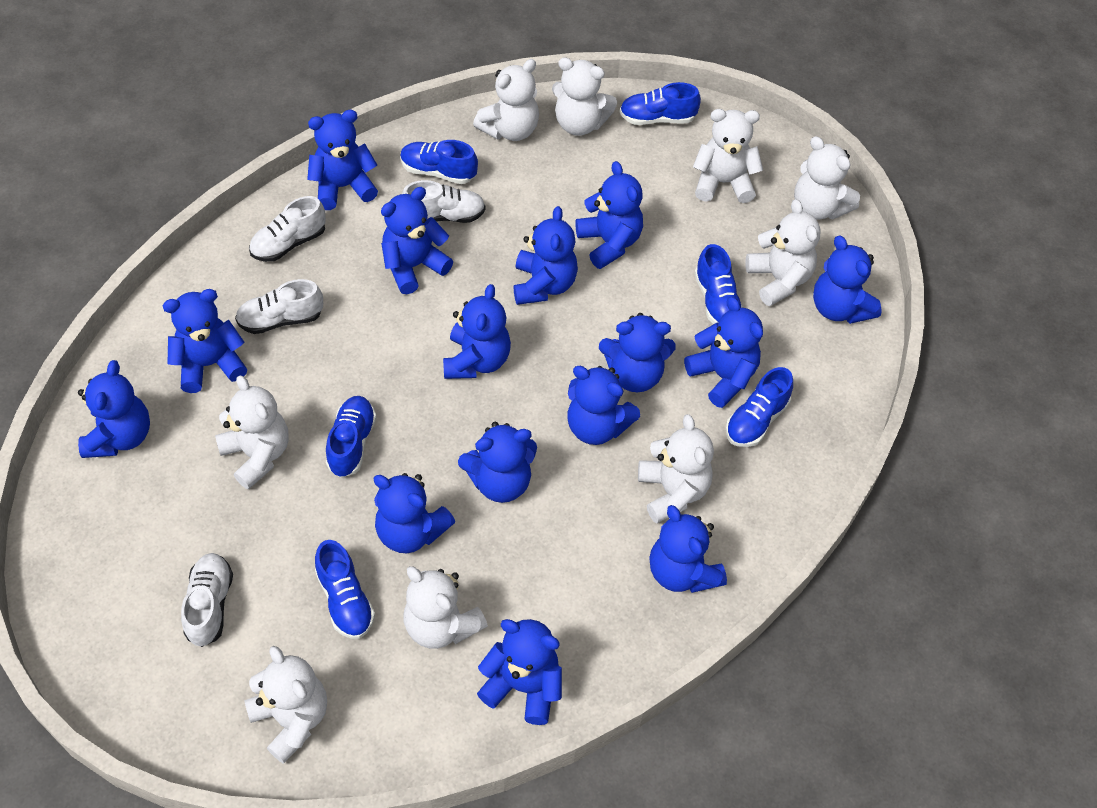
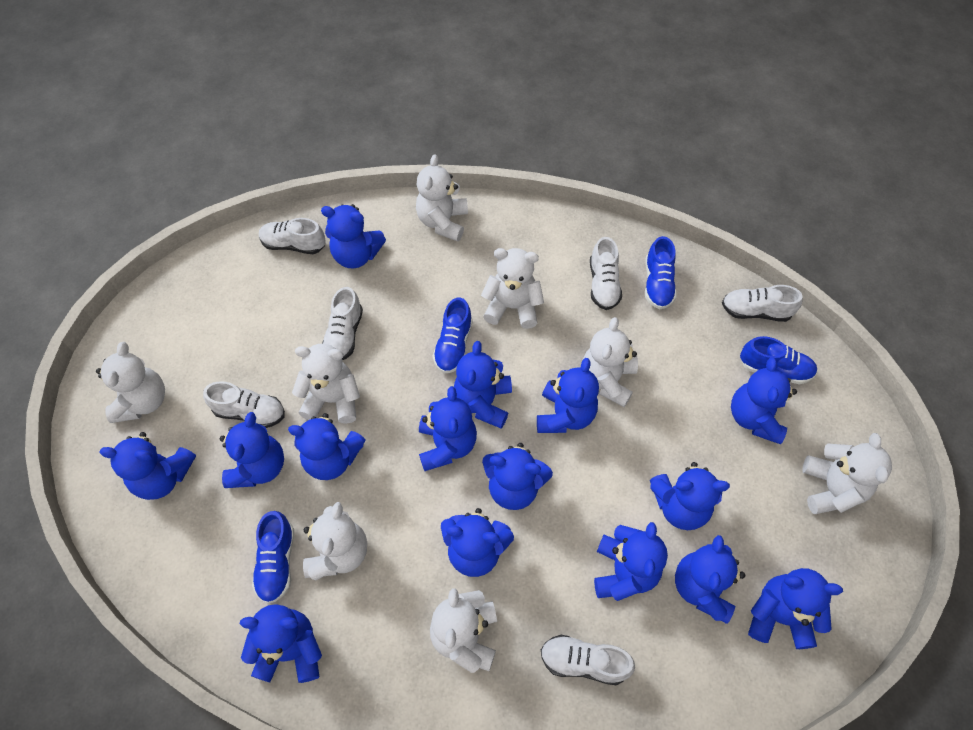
blue shoe: [315,540,375,639] [326,396,377,477] [400,140,478,184] [620,82,701,125] [695,244,743,324] [726,367,793,447] = 6 -> [252,511,294,604] [433,298,473,373] [645,236,676,309] [740,336,817,384] = 4
white shoe: [181,553,233,647] [235,279,323,334] [249,196,326,262] [402,180,486,223] = 4 -> [203,381,285,428] [259,218,326,254] [322,287,363,360] [541,635,635,686] [590,237,622,310] [722,285,803,322] = 6
white teddy bear: [215,375,289,489] [244,646,327,764] [404,566,488,649] [473,59,539,141] [552,57,617,136] [638,414,714,524] [693,109,763,203] [745,199,821,306] [794,136,860,220] = 9 -> [96,342,165,423] [292,344,360,424] [303,502,367,580] [416,154,468,241] [430,588,497,673] [481,248,544,329] [582,317,638,407] [802,433,892,514] = 8

